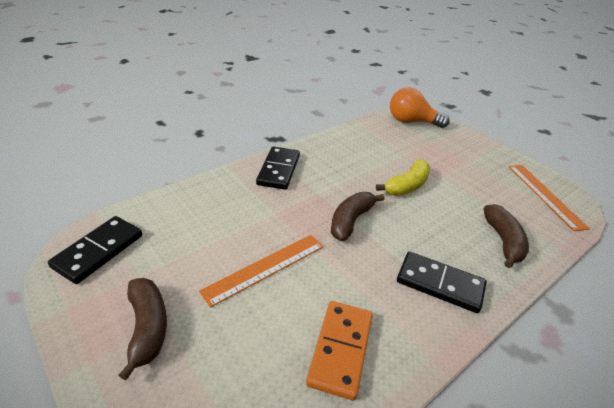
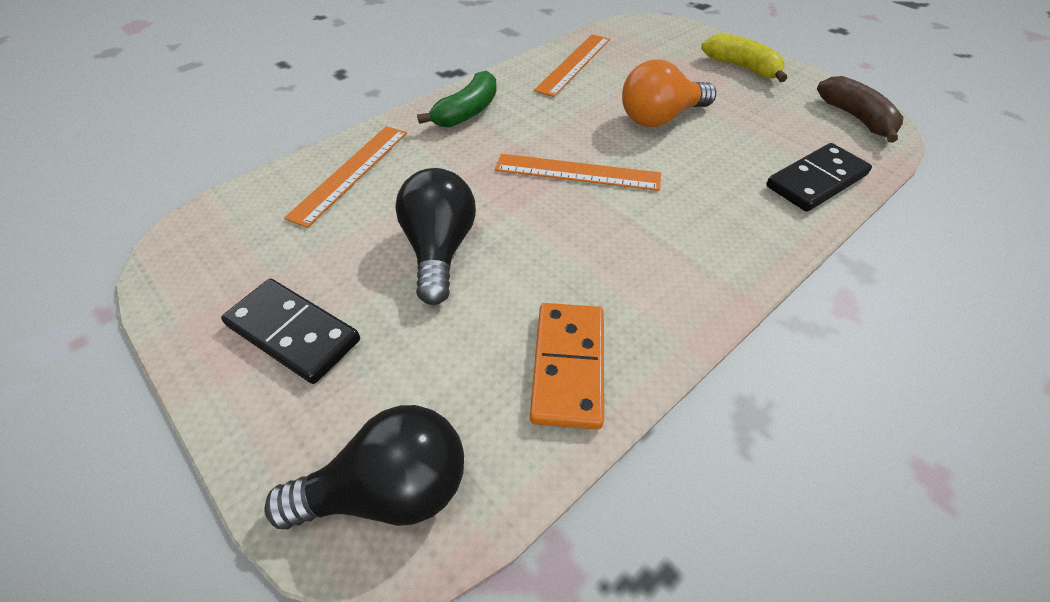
black domino: [48,216,142,284] [256,146,300,190] [397,252,487,313] = 3 -> [221,279,360,384] [766,143,872,212] = 2
black light bulb: none = 0 -> [264,405,464,529] [395,168,476,305] = 2
brown banana: [119,278,167,380] [331,192,384,241] [483,204,529,268] = 3 -> [817,76,903,143] = 1
green banana: none = 0 -> [417,70,497,127] = 1
orange ruler: [199,235,324,308] [508,165,590,231] = 2 -> [284,126,407,228] [495,154,661,191] [534,34,610,97] = 3

